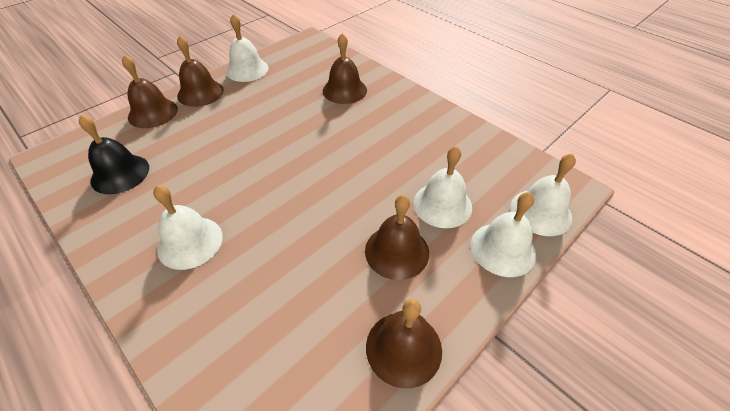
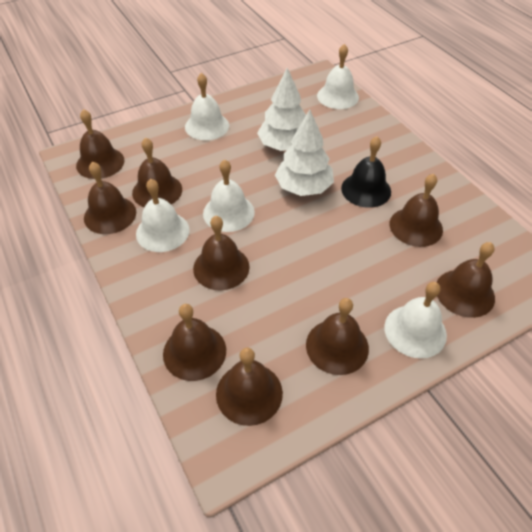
brown bell: [122,55,178,128] [177,35,224,107] [323,33,367,104] [365,195,429,280] [366,299,442,389] = 5 -> [76,109,124,179] [84,162,136,234] [132,137,182,207] [163,304,226,381] [193,216,249,290] [216,348,283,426] [306,298,369,375] [390,174,443,247] [437,242,495,318] = 9
white tree: none = 0 -> [257,68,306,151] [275,110,334,196] = 2

